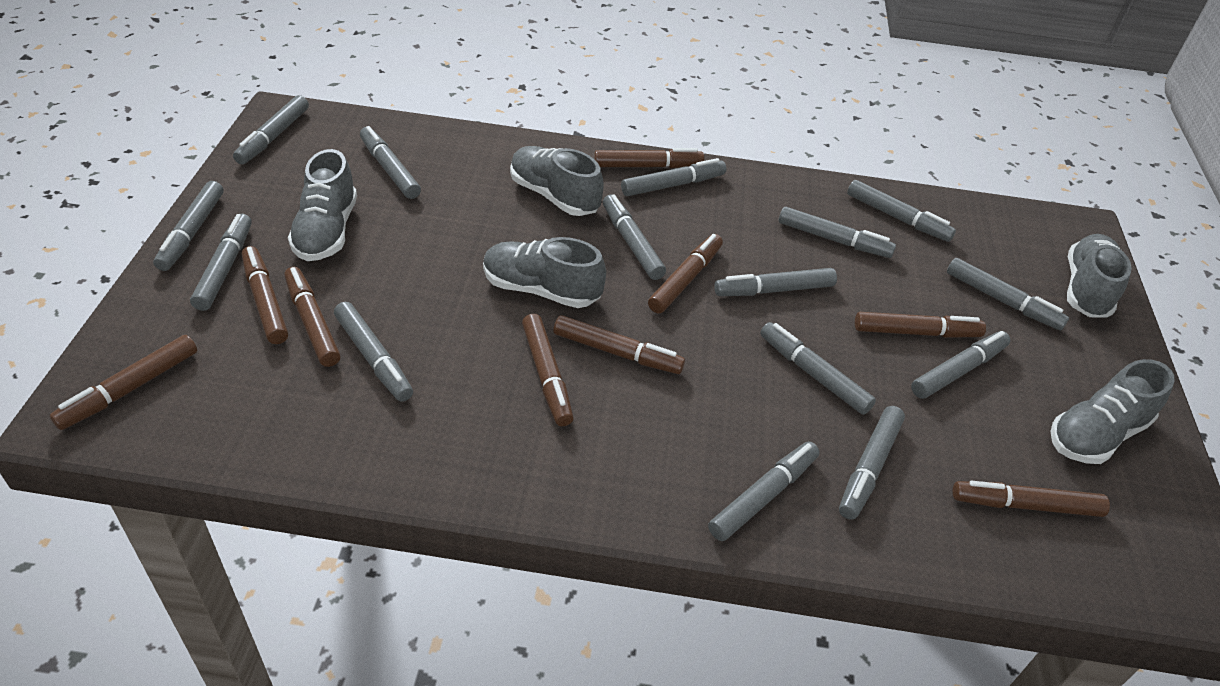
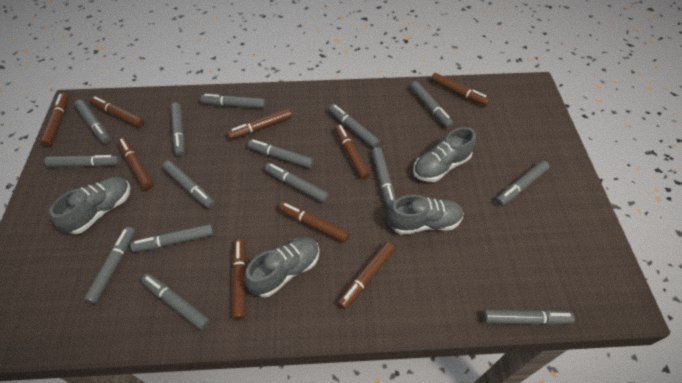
grey shoe: [288,149,357,261] [483,237,606,308] [510,146,604,216] [1050,359,1174,464] [1067,234,1132,317] = 5 -> [49,177,131,234] [245,237,319,297] [388,195,464,235] [413,127,476,182] = 4

